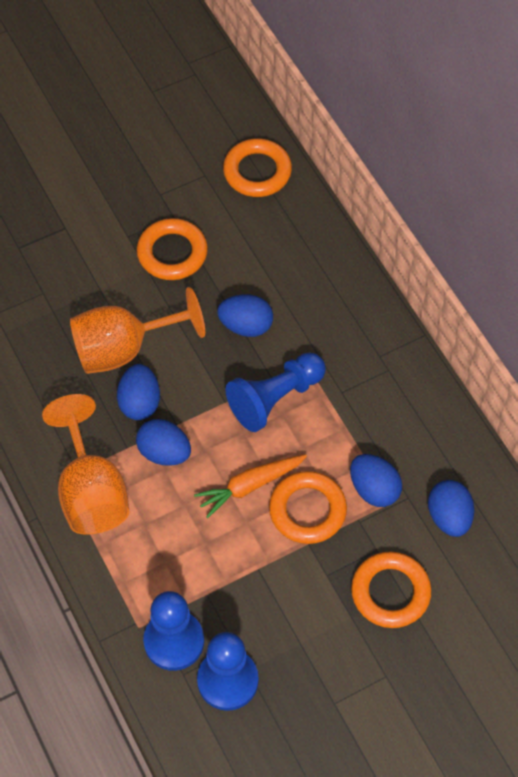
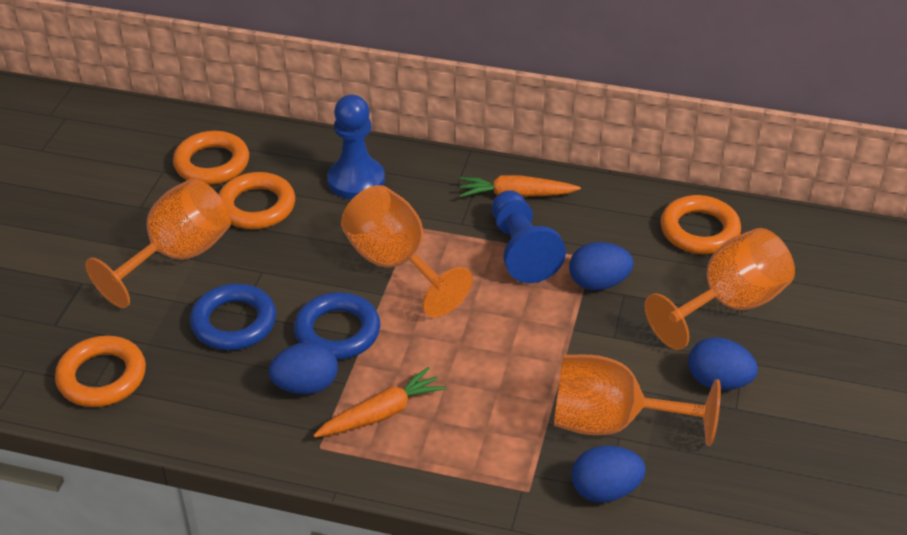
blue egg: [117,364,160,420] [136,419,191,466] [217,294,273,337] [350,454,402,507] [428,480,474,537] = 5 -> [269,342,338,394] [569,242,634,290] [571,446,646,503] [688,338,758,390] = 4
blue pawn: [143,591,204,671] [197,632,259,711] [226,352,326,432] = 3 -> [327,95,385,199] [492,190,566,283] = 2
blue ring: none = 0 -> [190,284,276,350] [294,292,380,360] = 2
orange carrot: [194,454,307,518] = 1 -> [313,367,446,438] [460,175,581,197] = 2
orange goblet: [42,394,130,535] [70,287,205,374] = 2 -> [85,178,231,308] [341,185,473,317] [554,355,721,446] [645,228,795,350] = 4

